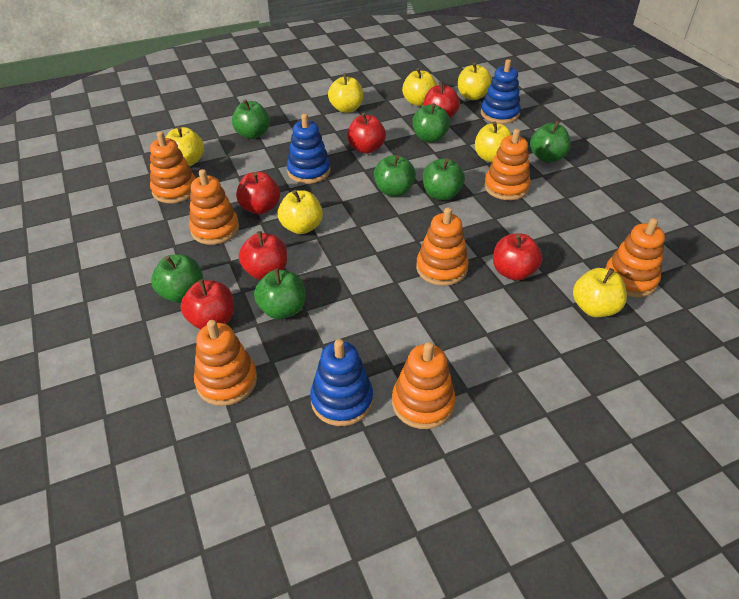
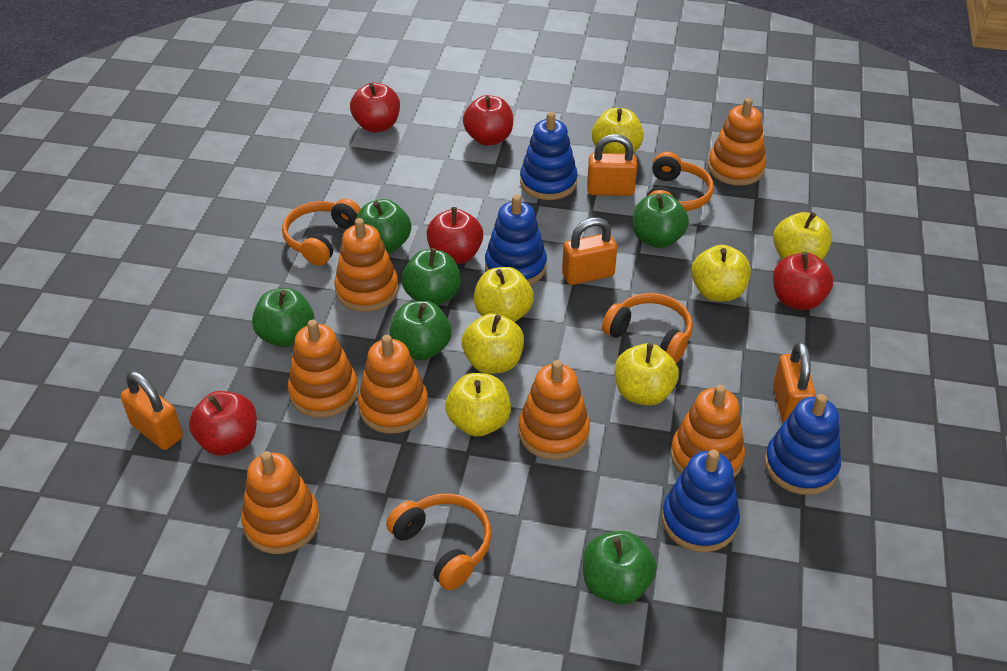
blue stacking toy: [287,113,331,184] [310,339,373,426] [481,59,521,124] = 3 -> [485,195,547,285] [520,112,578,200] [662,449,740,552] [765,394,841,495] = 4
green apple: [151,254,204,303] [232,99,270,139] [254,269,305,319] [374,155,416,197] [413,103,450,142] [423,158,465,200] [530,120,571,163] = 7 -> [252,288,314,347] [356,199,411,254] [389,301,451,360] [402,248,461,305] [583,531,657,604] [632,193,689,248] = 6
orange headphones: none = 0 -> [282,199,361,266] [386,493,492,590] [602,293,693,363] [647,152,714,211] = 4
orange padlock: none = 0 -> [120,371,183,450] [562,217,617,285] [587,134,637,196] [773,342,816,423] = 4
red apple: [181,279,234,329] [236,172,280,214] [239,231,287,280] [347,113,386,154] [424,82,460,118] [493,234,542,281] = 6 -> [189,391,257,456] [350,83,400,132] [427,207,483,264] [463,95,513,146] [773,252,833,310] = 5

